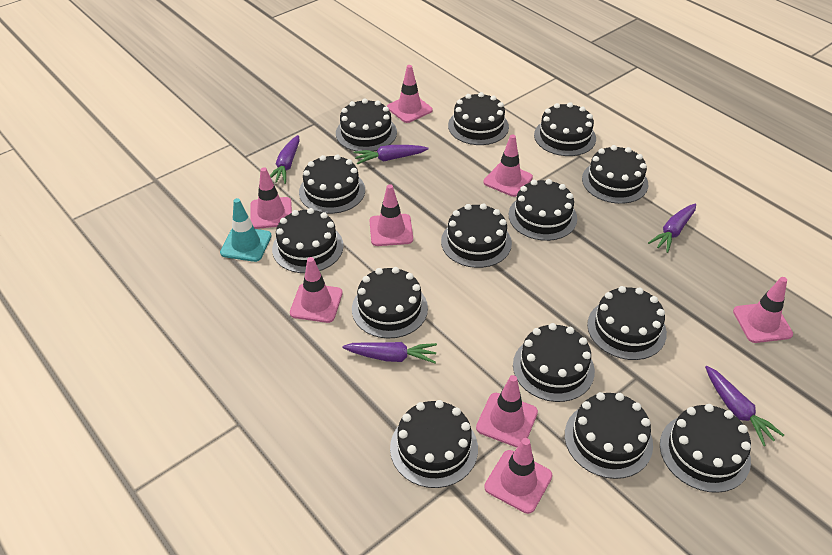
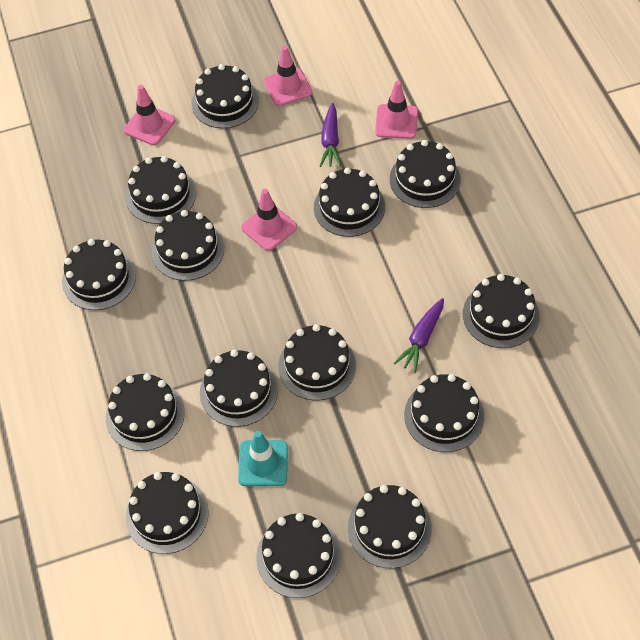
pink traffic cone: [250,167,292,229] [290,257,343,323] [369,184,413,246] [387,65,433,123] [476,375,538,447] [483,135,533,197] [484,438,553,514] [733,277,793,343] = 8 -> [124,85,176,145] [241,189,297,251] [264,46,312,106] [375,81,418,139] = 4
purple carrot: [270,135,300,184] [342,342,437,363] [354,145,429,165] [648,203,696,253] [705,366,784,446] = 5 -> [320,103,341,167] [394,298,444,373] = 2

